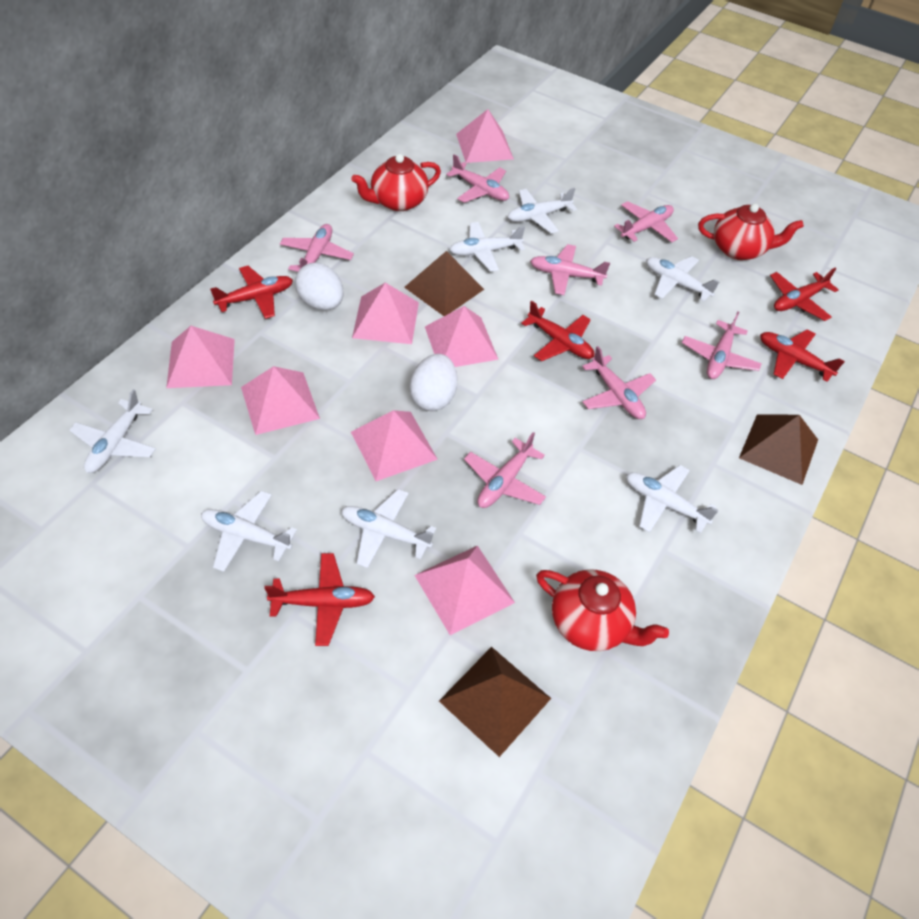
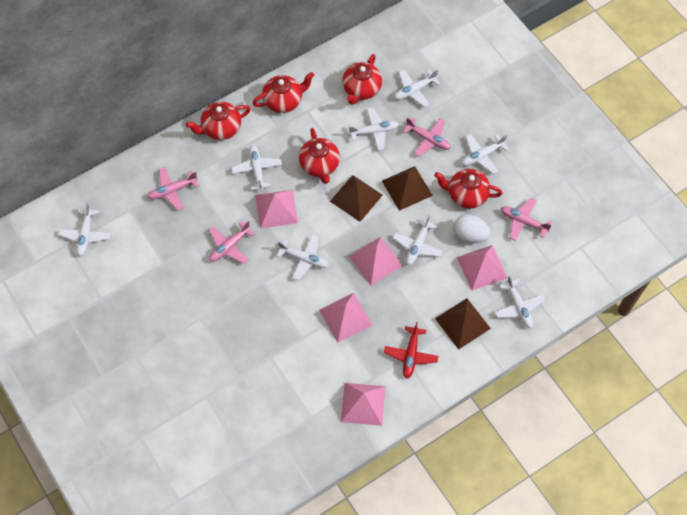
pink plane: [280,224,354,272] [446,154,509,203] [464,432,546,508] [530,244,610,295] [582,346,656,419] [614,201,678,242] [682,312,762,379] = 7 -> [148,167,199,210] [209,221,255,264] [403,117,451,157] [501,198,552,241] = 4
pink pyramid: [166,326,235,388] [241,366,320,435] [351,410,438,481] [352,283,419,344] [414,545,515,635] [425,306,499,367] [456,109,514,163] = 7 -> [255,190,298,229] [319,293,373,343] [341,383,386,426] [349,237,403,286] [457,245,508,291] = 5
red plane: [210,266,293,319] [264,553,375,646] [521,301,595,361] [760,329,845,382] [770,268,839,321] = 5 -> [384,322,438,379] = 1
red teapot: [351,154,441,211] [536,569,669,651] [698,204,804,260] = 3 -> [186,102,251,140] [253,72,314,113] [299,128,340,184] [342,54,382,105] [434,169,502,209] = 5
white egg: [295,263,344,310] [409,354,457,411] = 2 -> [453,214,491,244] = 1
white plane: [69,389,156,473] [201,491,297,572] [341,489,436,568] [450,222,525,272] [508,188,577,233] [626,465,719,533] [646,256,719,301] = 7 -> [59,203,111,256] [231,145,282,191] [277,234,329,280] [348,108,399,151] [393,215,443,265] [394,70,441,107] [462,134,509,174] [495,276,545,328] = 8

